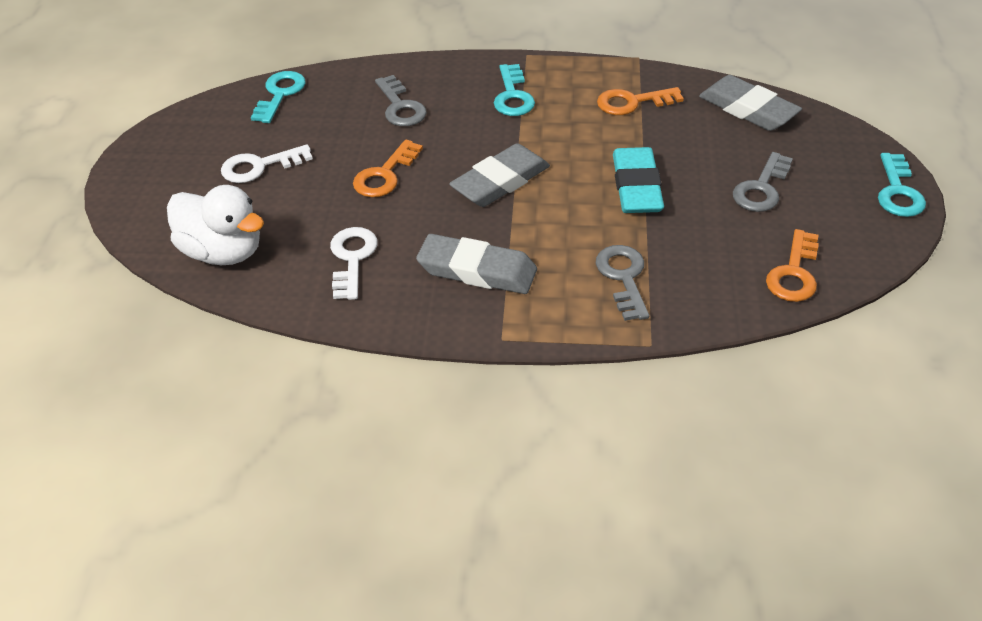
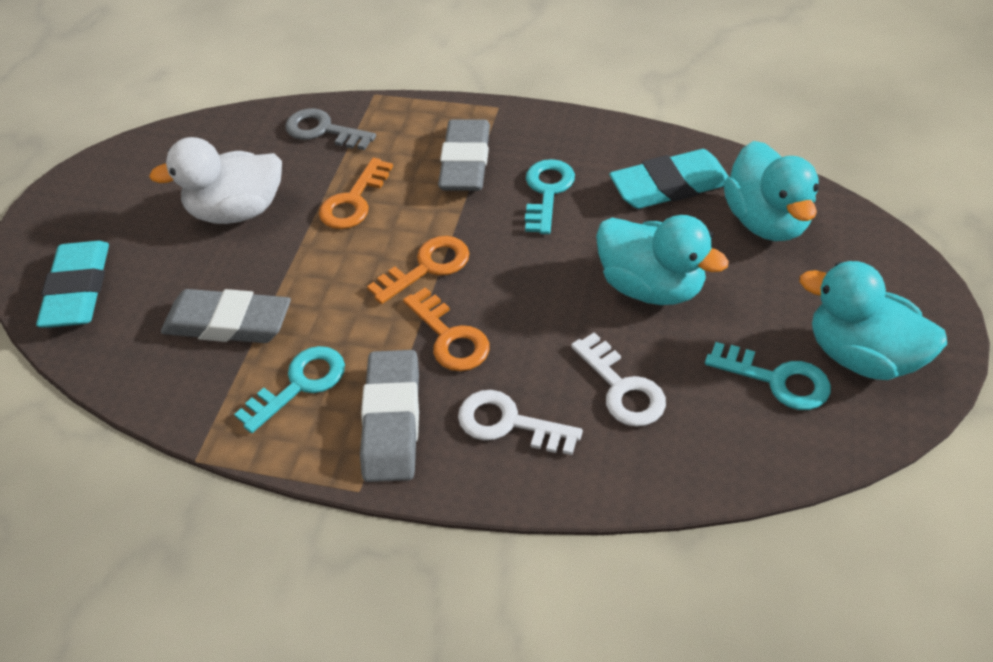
grey key: [375,75,427,126] [596,245,649,321] [733,152,793,212] = 3 -> [285,108,376,150] = 1
turquoise duck: none = 0 -> [596,215,729,305] [724,141,819,241] [800,261,947,380] = 3
turquoise eraser: [613,147,664,213] = 1 -> [36,241,109,328] [609,149,729,209] = 2

